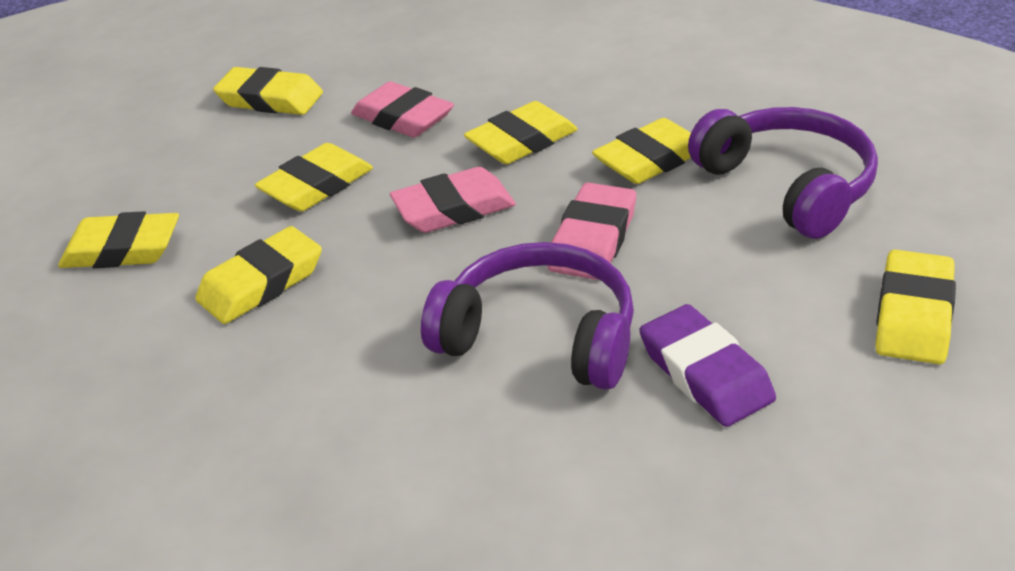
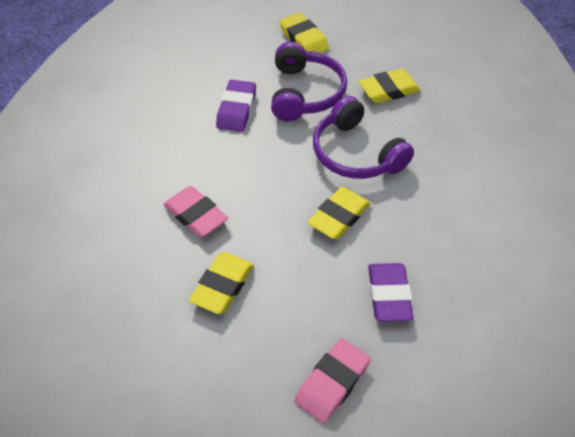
pink eraser: [351,81,454,138] [390,167,516,233] [547,183,636,280] = 3 -> [163,186,228,237] [294,338,371,424] = 2
purple eraser: [639,304,776,427] = 1 -> [216,80,256,132] [368,263,414,322] = 2
yellow eraser: [58,211,179,268] [195,226,322,324] [213,67,323,115] [255,143,373,211] [464,101,578,164] [592,118,691,184] [875,250,956,364] = 7 -> [189,253,254,314] [279,13,329,53] [307,187,370,239] [359,69,421,103] = 4

